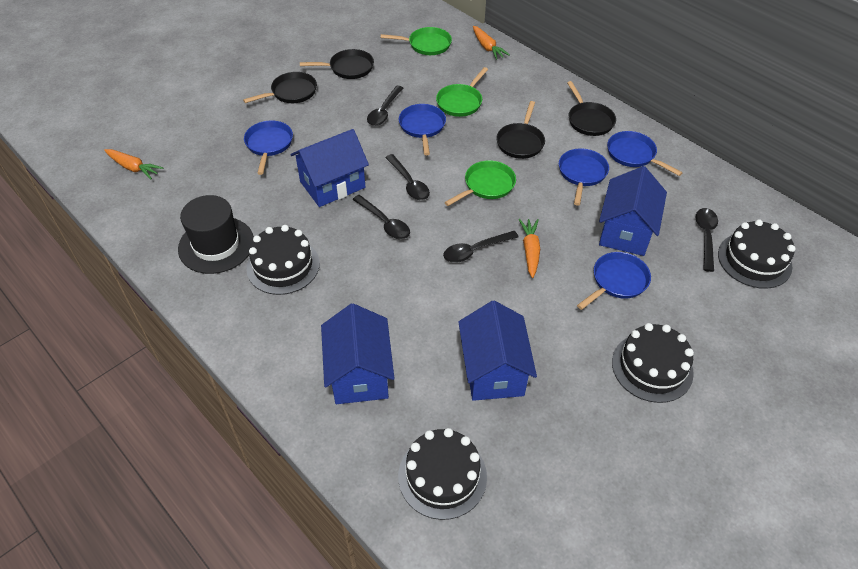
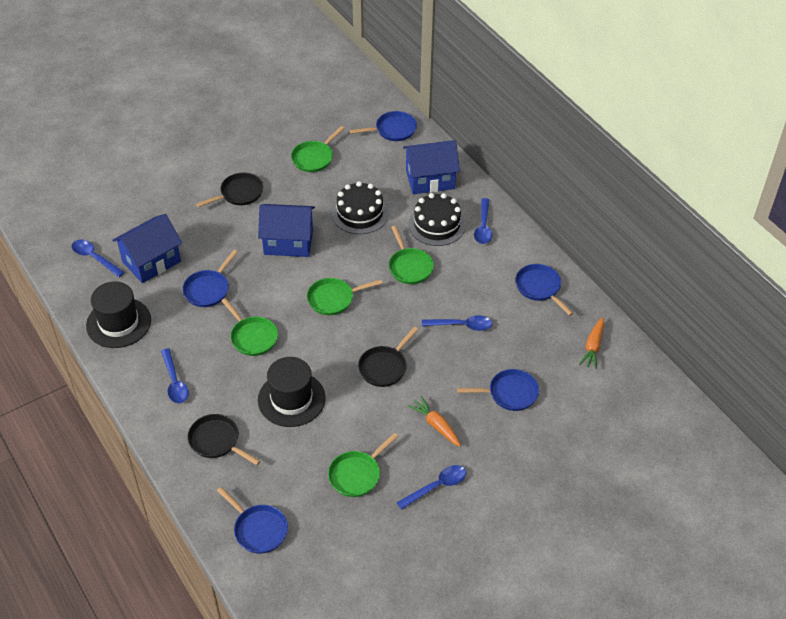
black cake: [246,225,320,295] [398,428,487,520] [612,323,694,403] [718,219,796,289] = 4 -> [332,181,388,234] [409,193,465,246] = 2
black hat: [178,195,254,274] = 1 -> [86,281,151,348] [258,357,326,427] = 2
black pan: [243,72,317,103] [300,49,374,79] [496,101,545,159] [567,81,616,136] = 4 -> [188,414,260,465] [196,173,264,207] [358,327,418,387] = 3
black spoon: [353,195,410,239] [367,86,403,126] [385,154,430,200] [443,231,519,263] [695,208,718,272] = 5 -> none = 0
blue house: [290,129,369,207] [321,303,395,404] [458,301,537,401] [599,166,667,256] = 4 -> [112,214,182,283] [258,204,315,257] [403,140,460,194] = 3
blue spoon: none = 0 -> [72,240,124,277] [161,348,189,403] [396,465,466,510] [422,315,492,331] [474,198,492,244] = 5
green pan: [381,27,452,55] [436,67,488,117] [445,160,516,206] = 3 -> [221,298,278,356] [291,126,344,172] [307,278,382,315] [328,433,398,497] [389,226,434,284] = 5
orange carrot: [104,149,163,179] [473,26,510,60] [519,219,540,278] = 3 -> [408,396,461,447] [579,317,604,369] = 2

